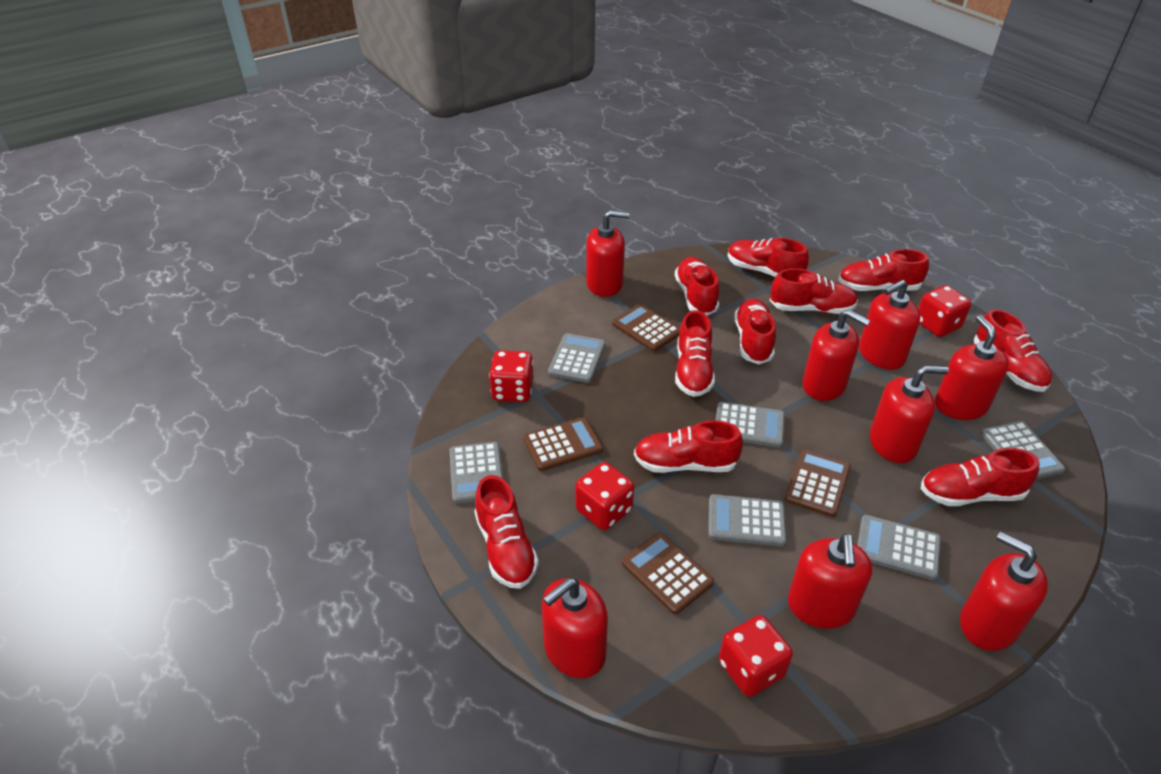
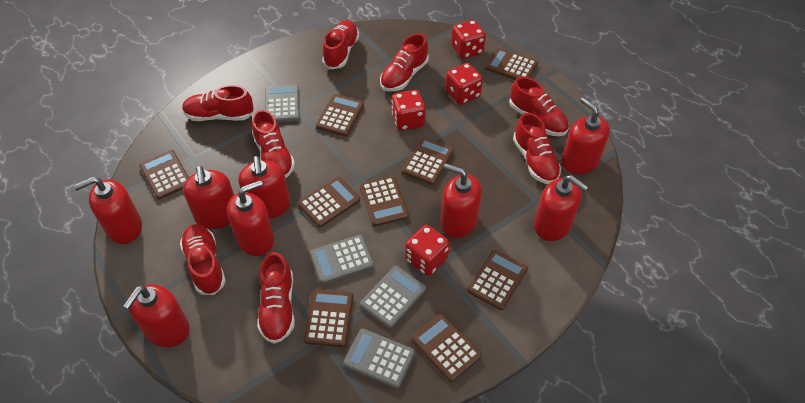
brown calculator: [523,417,603,471] [612,304,680,352] [622,532,714,614] [784,449,851,517] = 4 -> [139,150,189,199] [298,177,360,227] [304,289,354,347] [316,94,364,137] [360,176,409,226] [402,137,454,185] [411,314,482,382] [467,250,528,310] [485,48,538,80] = 9
grey calculator: [450,442,503,504] [548,333,605,383] [708,494,786,547] [716,402,785,448] [857,515,941,580] [981,421,1066,480] = 6 -> [265,85,300,122] [310,235,374,284] [343,329,415,389] [360,266,426,328] = 4
red shoe: [474,475,539,589] [634,420,743,473] [675,257,719,316] [675,310,715,397] [727,238,809,277] [734,298,776,364] [770,268,858,314] [838,249,929,291] [921,448,1040,506] [974,309,1052,392] = 10 -> [180,224,226,295] [182,85,254,121] [252,109,295,178] [257,252,295,344] [322,20,359,70] [380,33,429,91] [509,77,569,136] [513,113,562,184] = 8

